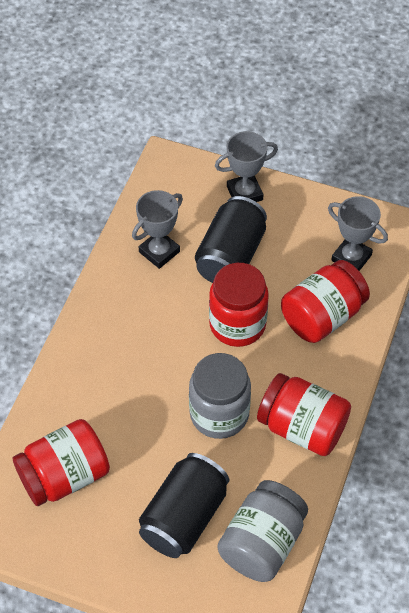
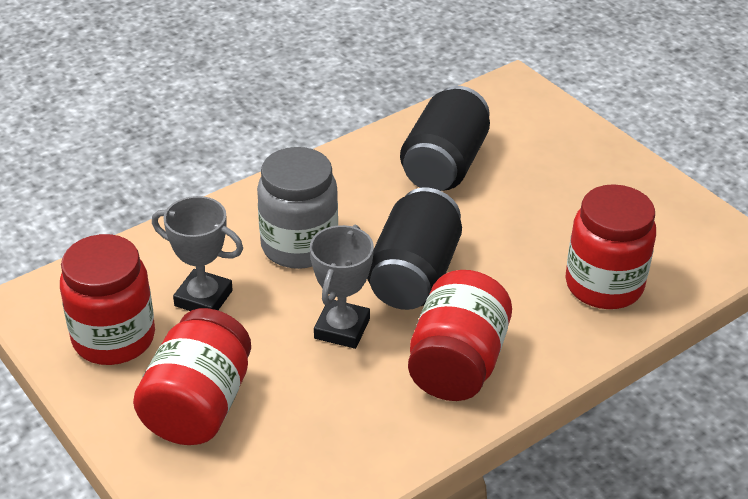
grey jar: [189,353,251,439] [217,480,308,582] = 2 -> [257,147,338,269] = 1
grey trophy: [132,190,183,269] [215,131,278,202] [328,196,388,271] = 3 -> [152,196,243,311] [310,225,374,349] = 2

